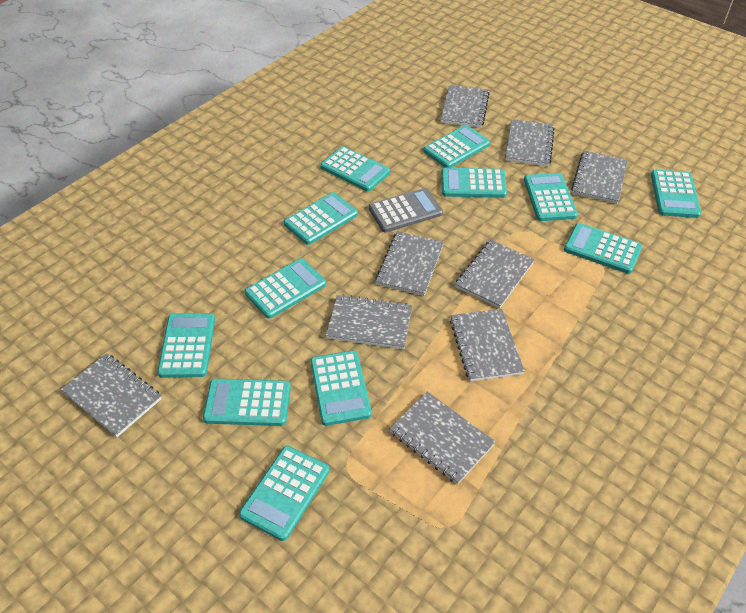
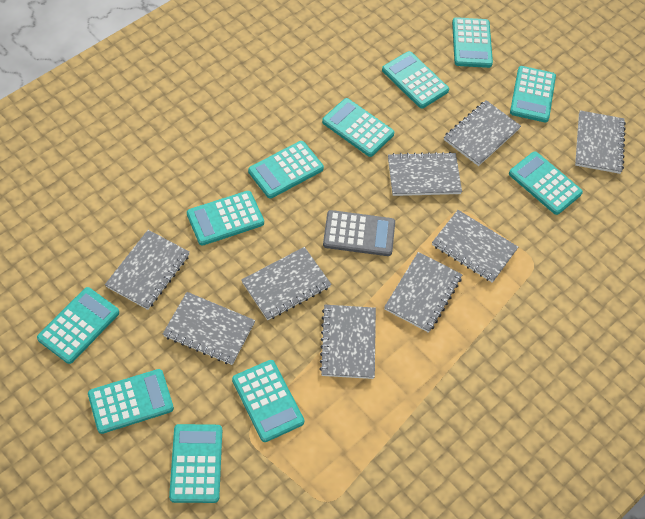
turquoise calculator: [157,313,215,378] [203,379,291,426] [239,446,329,541] [245,258,326,319] [284,192,358,245] [310,351,372,426] [320,146,390,192] [423,125,490,168] [441,168,507,198] [524,173,578,221] [564,223,642,274] [651,170,701,218] = 12 -> [37,287,119,364] [88,369,174,434] [169,424,222,503] [187,191,264,246] [232,360,304,442] [248,141,324,199] [322,98,394,157] [382,51,449,108] [452,17,493,68] [509,151,583,215] [510,66,556,123] = 11

